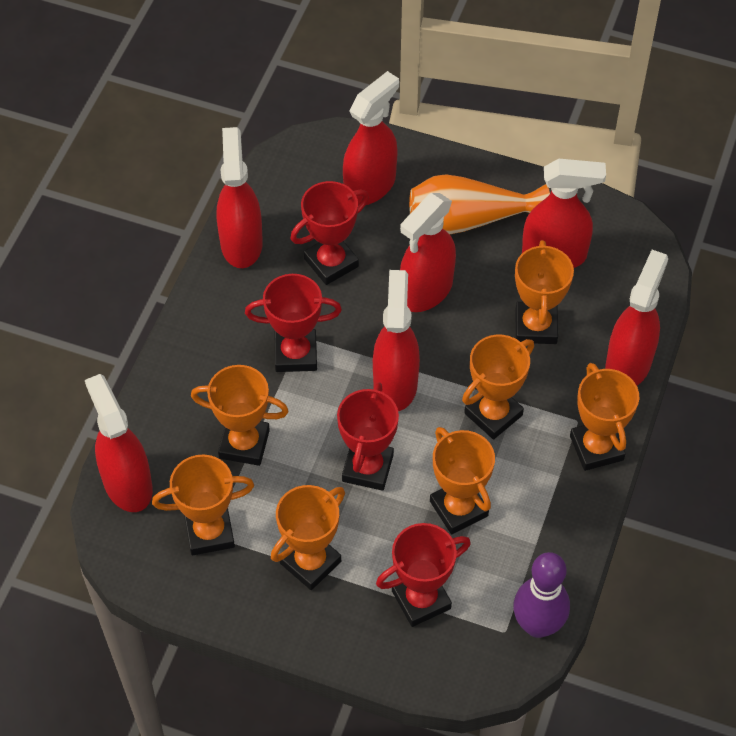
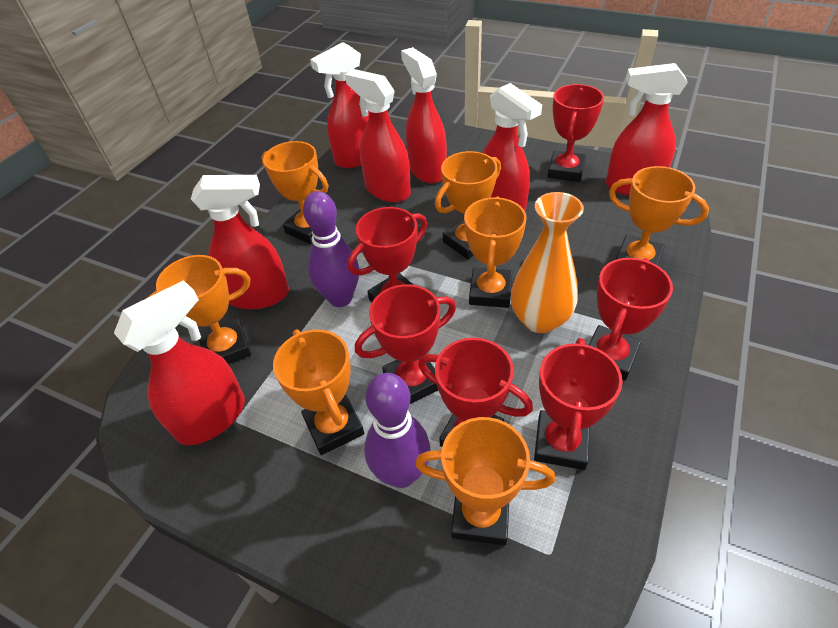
purple bowling pin: [513,552,570,638] = 1 -> [303,191,359,307] [364,373,431,488] = 2
red trophy: [245,274,342,372] [290,181,369,285] [337,383,399,491] [376,523,471,627] = 4 -> [348,207,427,302] [355,284,456,404] [418,338,533,447] [534,338,623,470] [547,84,604,182] [589,258,673,381] = 6

